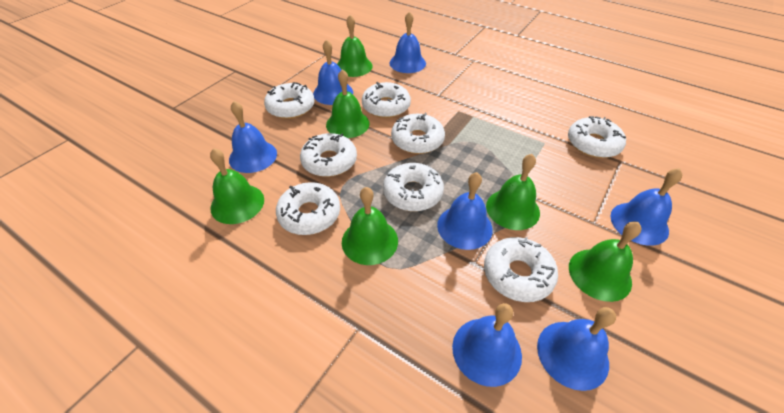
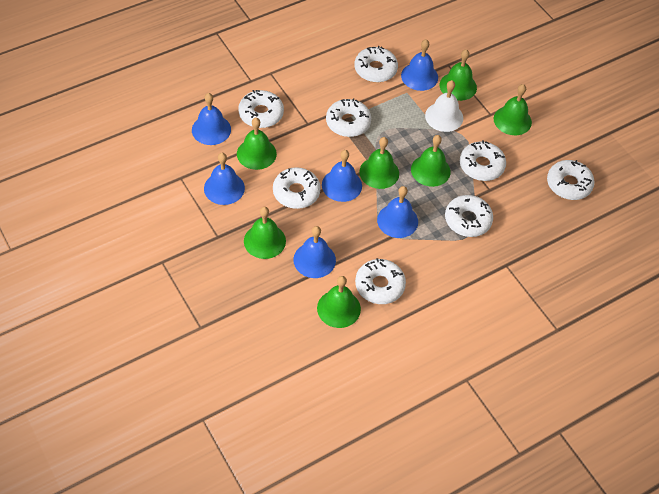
blue bell: [229,101,277,173] [313,39,353,105] [390,11,426,73] [437,172,493,250] [452,303,522,387] [537,307,616,391] [610,168,682,246] = 7 -> [192,93,231,145] [204,153,245,205] [293,226,336,278] [322,150,362,202] [377,186,418,238] [401,39,438,91] = 6
green bell: [210,148,264,224] [326,69,370,138] [337,15,373,77] [342,187,398,265] [486,154,540,230] [569,222,641,302] = 6 -> [237,118,277,170] [244,207,286,259] [317,276,361,328] [359,137,399,189] [411,135,451,187] [440,49,477,101] [494,84,532,135] = 7
white bell: none = 0 -> [425,80,463,132] = 1

